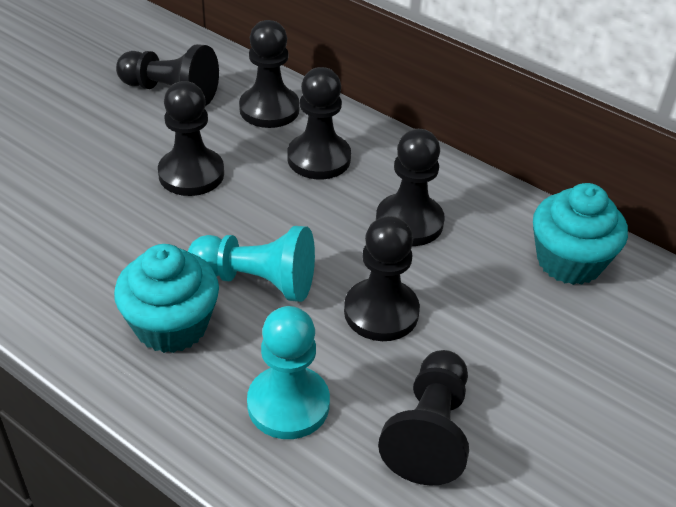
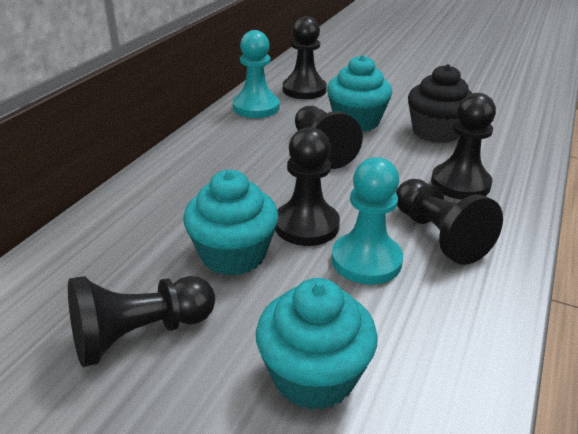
black cupcake: none = 0 -> [408,64,473,143] = 1
black pawn: [116,44,219,106] [158,81,224,196] [239,20,300,128] [288,67,351,179] [344,216,420,341] [376,129,445,246] [378,350,469,486] = 7 -> [68,276,215,367] [275,127,340,246] [283,16,327,99] [295,106,363,169] [396,179,503,265] [431,93,496,200] = 6
turquoise cupcake: [114,244,219,353] [533,183,628,285] = 2 -> [183,170,278,276] [256,278,378,410] [327,55,392,131] = 3

